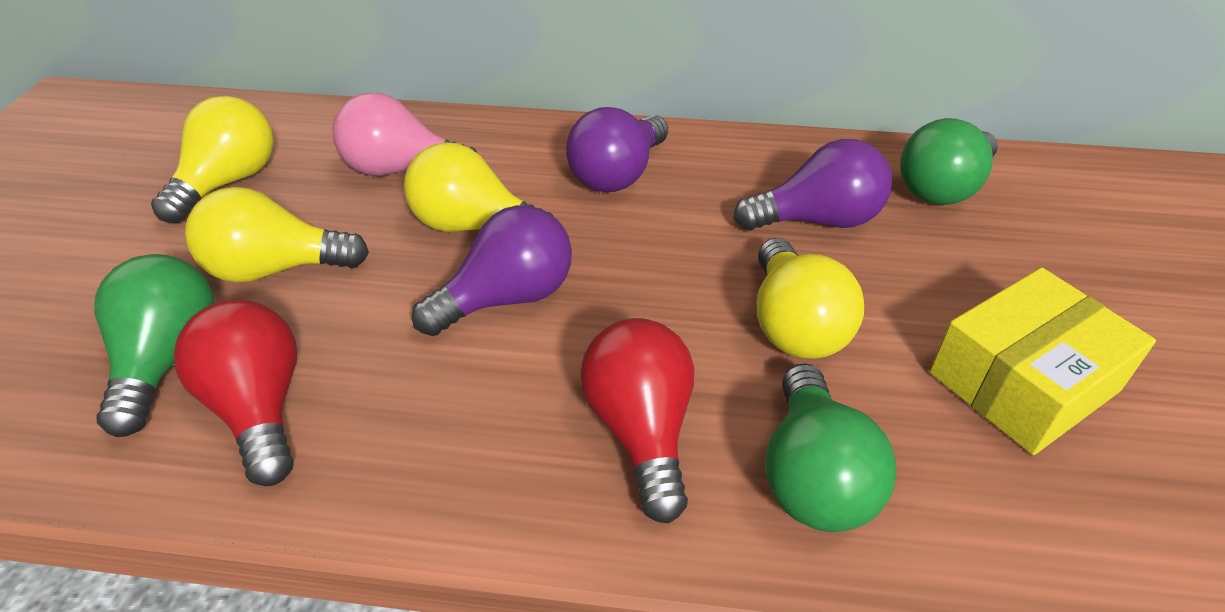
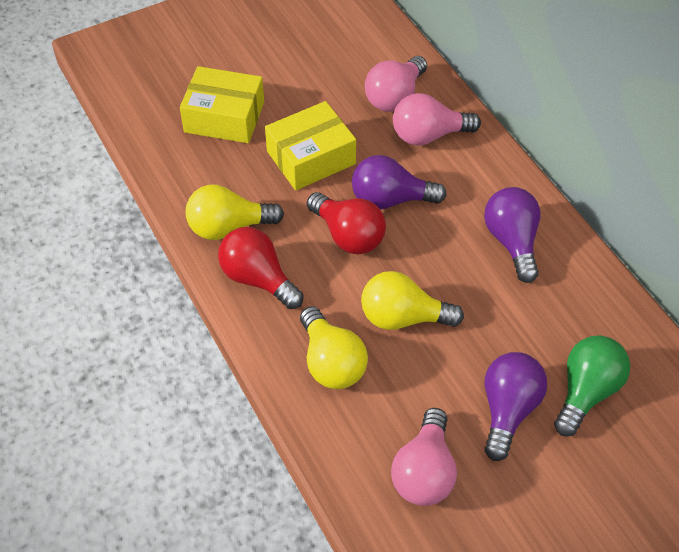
green light bulb: [94,254,215,437] [765,363,896,532] [900,118,998,205] = 3 -> [554,335,630,437] = 1
pink light bulb: [333,93,477,176] = 1 -> [365,56,427,112] [391,408,457,506] [393,93,481,146] = 3
yellow box: [929,268,1156,455] = 1 -> [180,66,264,143] [265,101,356,190] = 2
yellow light bulb: [151,96,273,223] [185,187,369,283] [404,142,554,232] [756,238,864,359] = 4 -> [186,185,284,240] [300,306,368,389] [361,271,464,330] = 3

